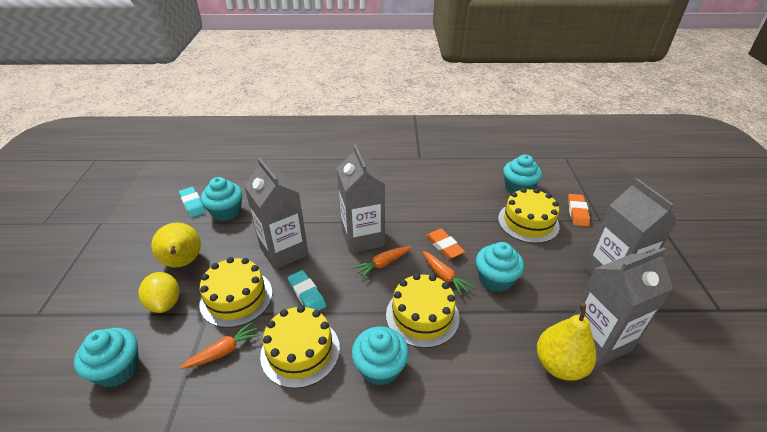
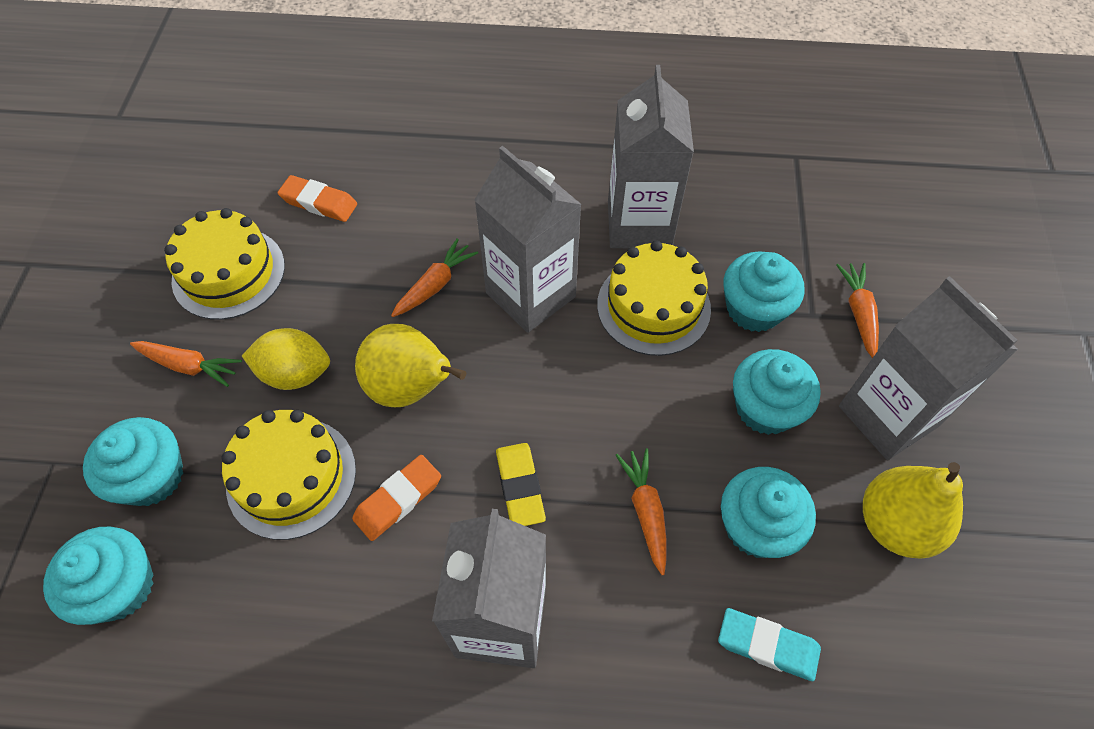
orange carrot: [180,322,260,369] [353,246,412,279] [423,251,474,296] = 3 -> [130,341,242,387] [391,238,478,317] [615,448,666,575] [836,263,879,358] = 4
turquoise eraser: [179,187,206,218] [288,270,326,311] = 2 -> [718,608,821,681] = 1
yellow cake: [199,257,273,328] [260,305,340,388] [386,273,460,348] [498,188,560,243] = 4 -> [164,208,285,320] [221,410,356,540] [597,240,711,356] = 3
yellow eraser: none = 0 -> [496,443,546,526] = 1

